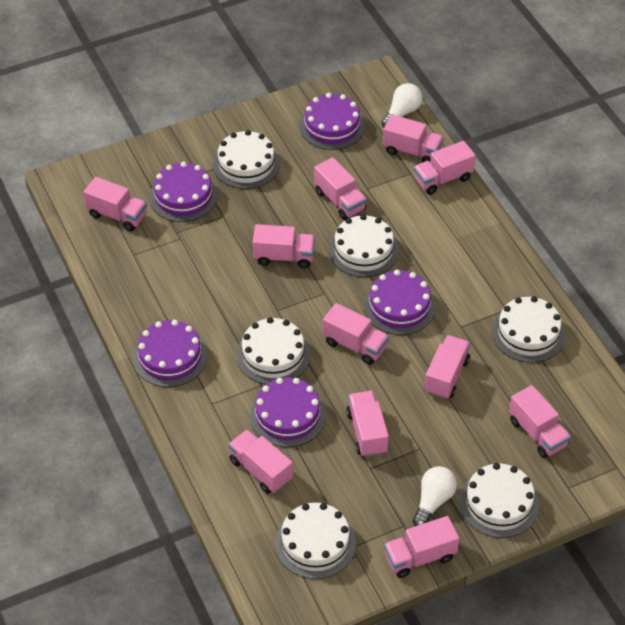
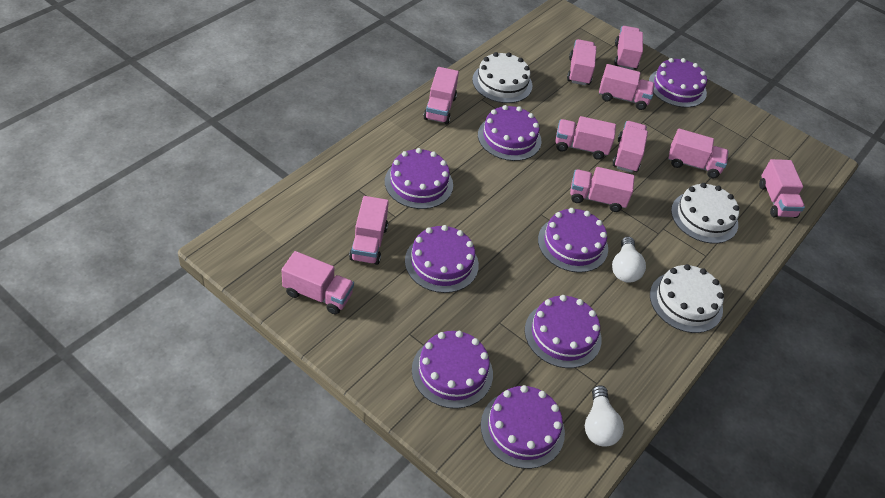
purple cake: [133,320,207,387] [149,162,218,222] [250,377,326,447] [299,93,365,150] [364,270,436,335] = 5 -> [385,148,453,209] [405,225,479,293] [412,331,493,409] [478,105,541,161] [481,385,565,469] [525,295,601,368] [538,208,608,273] [649,58,707,107] = 8
white cake: [213,130,280,189] [236,317,310,384] [275,503,356,579] [329,214,399,277] [459,463,539,538] [492,296,565,363] = 6 -> [472,52,532,103] [650,264,724,333] [671,183,739,244] = 3

